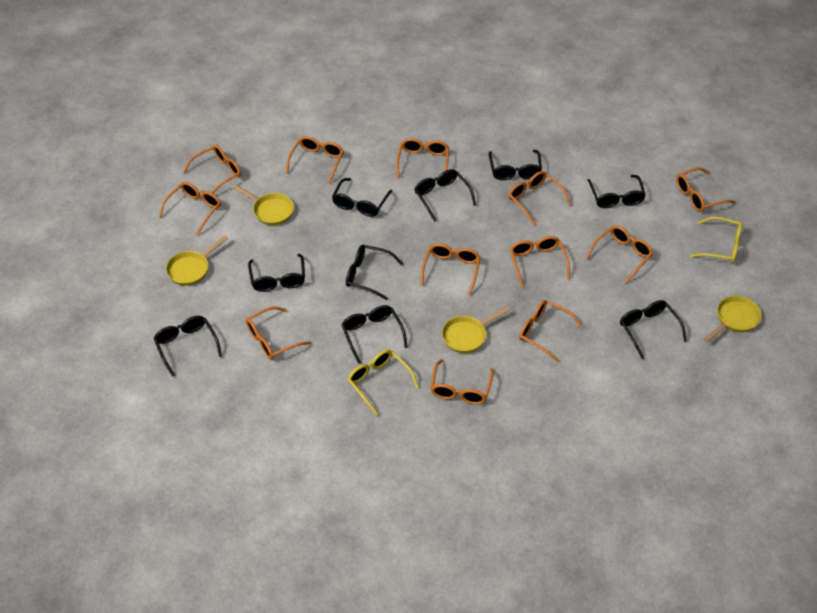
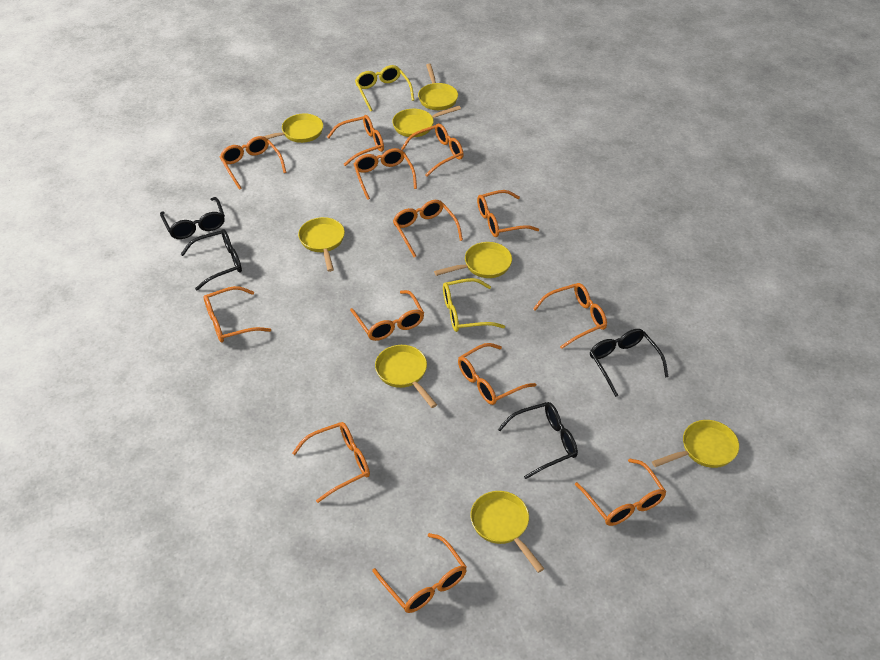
black glasses: [153,316,222,377] [248,254,305,292] [332,178,392,217] [341,305,408,364] [346,245,403,300] [414,169,476,222] [489,150,542,180] [587,175,646,208] [620,300,687,359] = 9 -> [160,197,225,239] [180,229,242,290] [498,402,578,479] [590,329,669,397] = 4
orange glasses: [159,182,221,236] [183,145,241,193] [246,306,311,360] [286,136,344,184] [396,138,449,178] [421,243,480,295] [430,359,494,405] [508,171,570,225] [510,236,570,287] [519,300,583,362] [586,225,653,283] [676,167,735,212] = 12 -> [203,286,271,343] [220,136,287,190] [292,422,370,503] [327,115,384,166] [350,290,424,341] [354,148,417,200] [372,533,467,613] [393,200,463,257] [401,123,464,177] [458,343,536,405] [477,190,539,237] [533,283,607,349] [575,458,666,526] = 13
yellow pan: [166,235,228,286] [232,184,294,225] [442,306,510,353] [704,296,762,342] = 4 -> [263,113,323,143] [298,217,345,272] [375,345,437,408] [392,106,461,137] [418,64,458,110] [434,242,512,278] [470,491,544,573] [652,420,739,468] = 8

